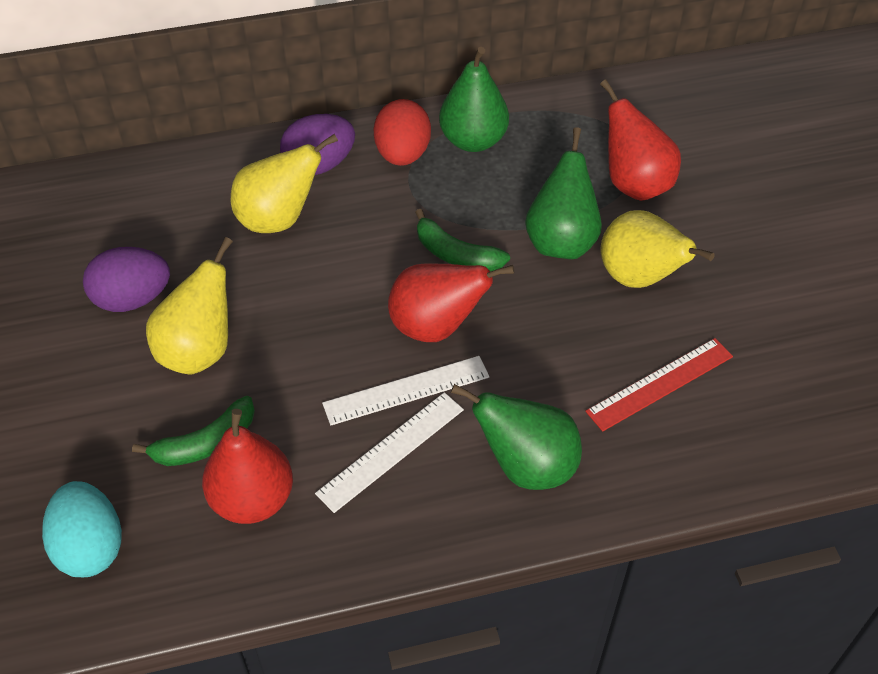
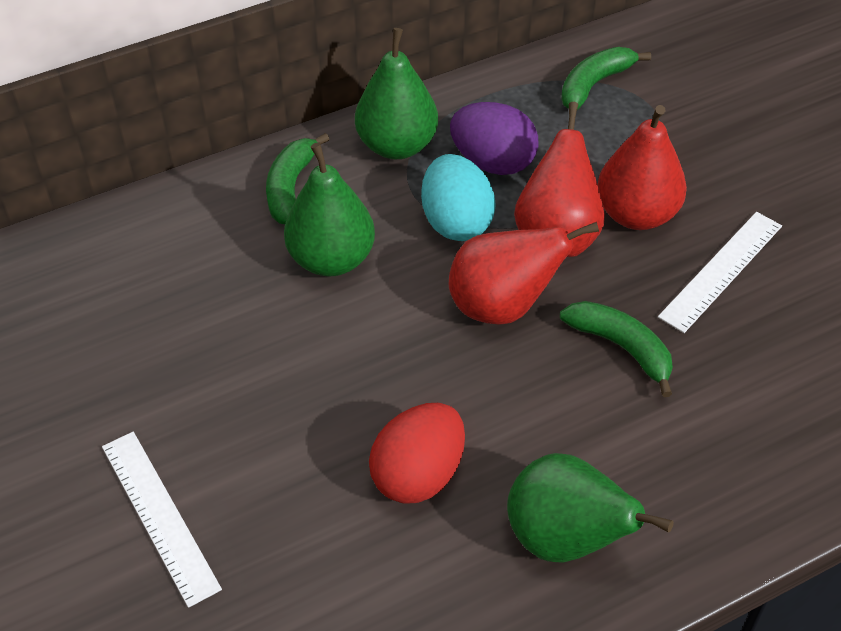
green banana: [132,396,255,466] [415,209,510,271] = 2 -> [266,133,330,224] [560,301,673,397] [561,47,651,110] = 3
purple egg: [83,247,170,312] [280,114,355,175] = 2 -> [450,102,539,175] = 1
red ruler: [585,338,733,432] = 1 -> none = 0
yellow pear: [146,237,233,375] [231,134,338,233] [601,210,715,288] = 3 -> none = 0

